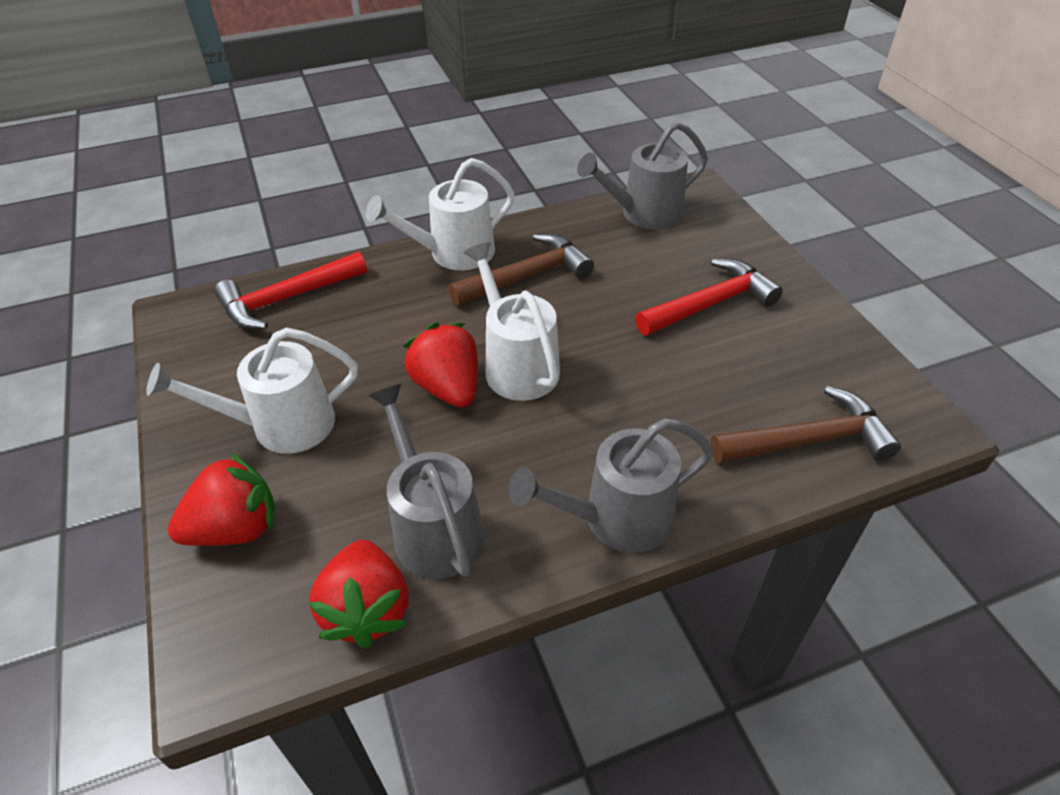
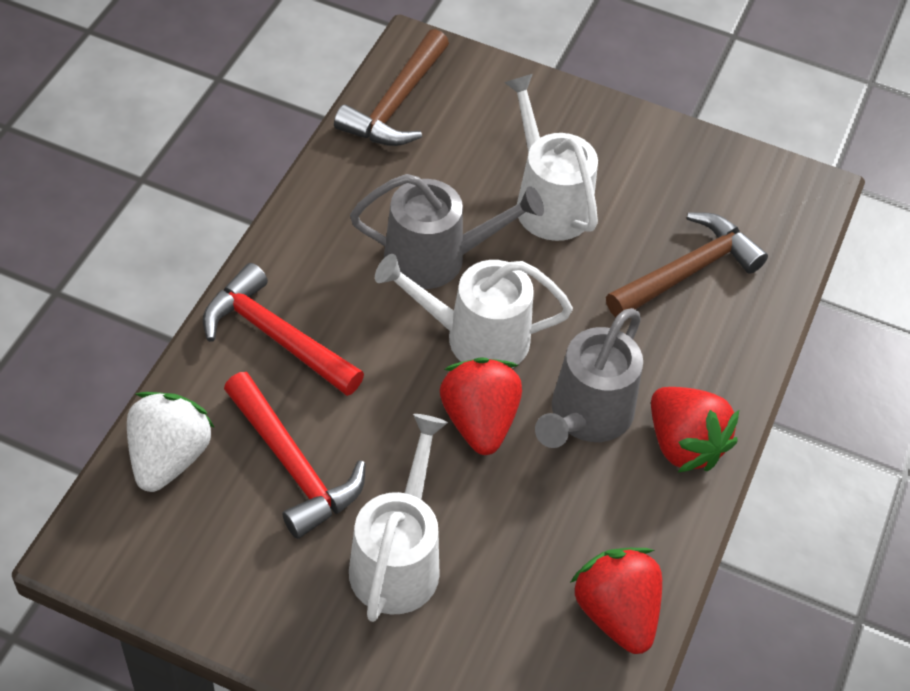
grey watering can: [368,384,484,579] [509,418,713,553] [577,121,708,230] = 3 -> [350,174,544,289] [535,308,643,448] = 2
white strawberry: none = 0 -> [127,392,215,492] = 1

